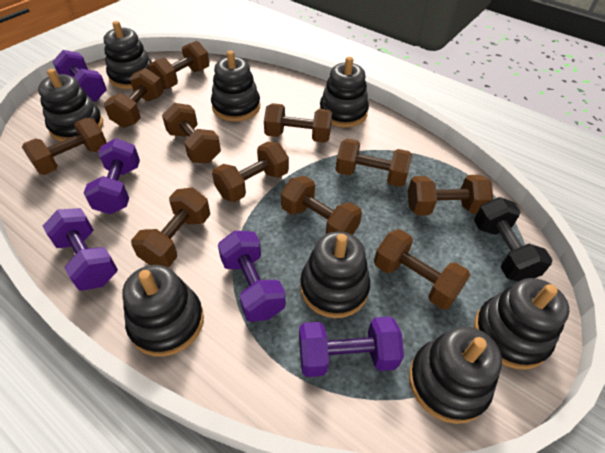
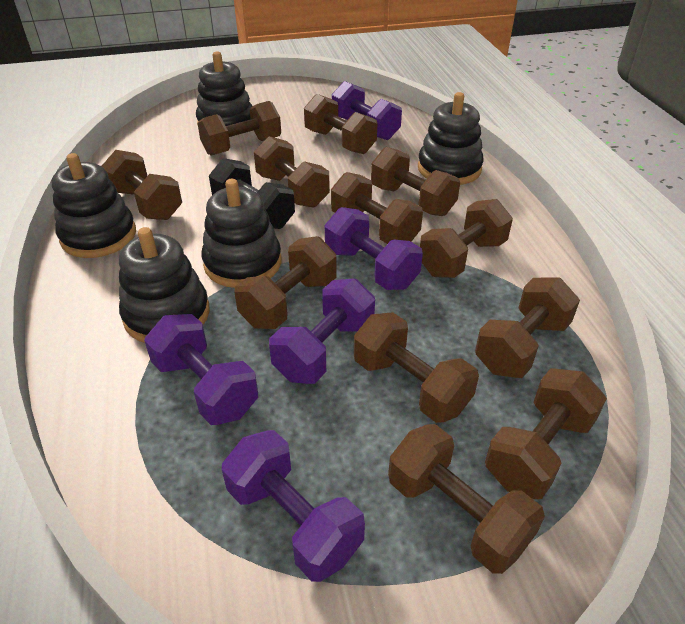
black stacking toy: [38,69,103,142] [104,21,152,89] [122,265,204,357] [211,51,260,122] [300,231,370,318] [320,57,369,128] [409,326,502,424] [474,278,570,370] = 8 -> [52,153,136,258] [119,227,210,343] [196,52,252,126] [202,179,281,288] [418,92,484,185] = 5
brown dumbbell: [22,118,107,175] [104,68,163,128] [131,188,210,267] [148,41,209,90] [162,103,221,163] [212,142,289,202] [264,103,332,143] [281,176,362,235] [335,139,412,187] [374,229,470,310] [408,175,493,215] = 11 -> [102,150,182,220] [197,101,281,156] [234,236,337,329] [254,136,330,208] [304,94,377,154] [331,172,423,244] [354,312,479,423] [371,147,460,216] [388,424,545,574] [420,199,513,278] [475,277,580,378] [485,368,607,499] = 12

